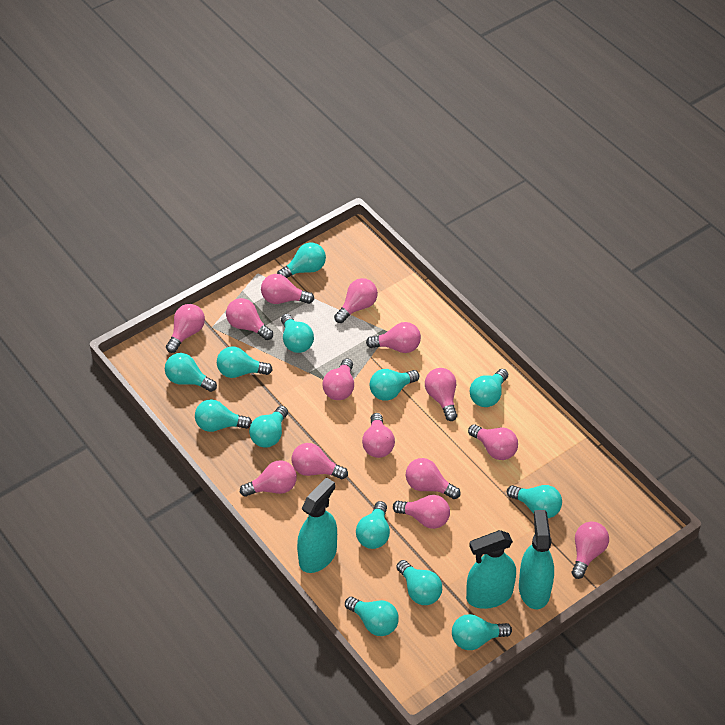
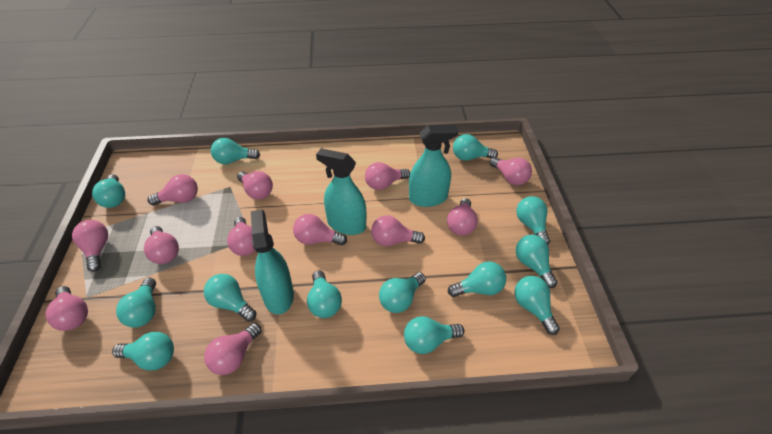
pink light bulb: [166,304,205,353] [226,298,273,340] [240,460,297,497] [261,274,314,304] [292,443,348,479] [322,359,354,400] [334,278,378,323] [362,413,395,458] [366,322,421,353] [393,495,450,529] [406,458,460,499] [425,368,457,421] [468,424,518,460] [572,522,609,579] = 14 -> [45,286,88,331] [72,220,108,272] [144,226,179,264] [148,174,198,206] [204,323,261,375] [227,217,255,256] [237,171,273,199] [293,214,347,245] [365,162,410,190] [371,215,425,246] [447,198,478,236] [490,157,532,185] = 12

